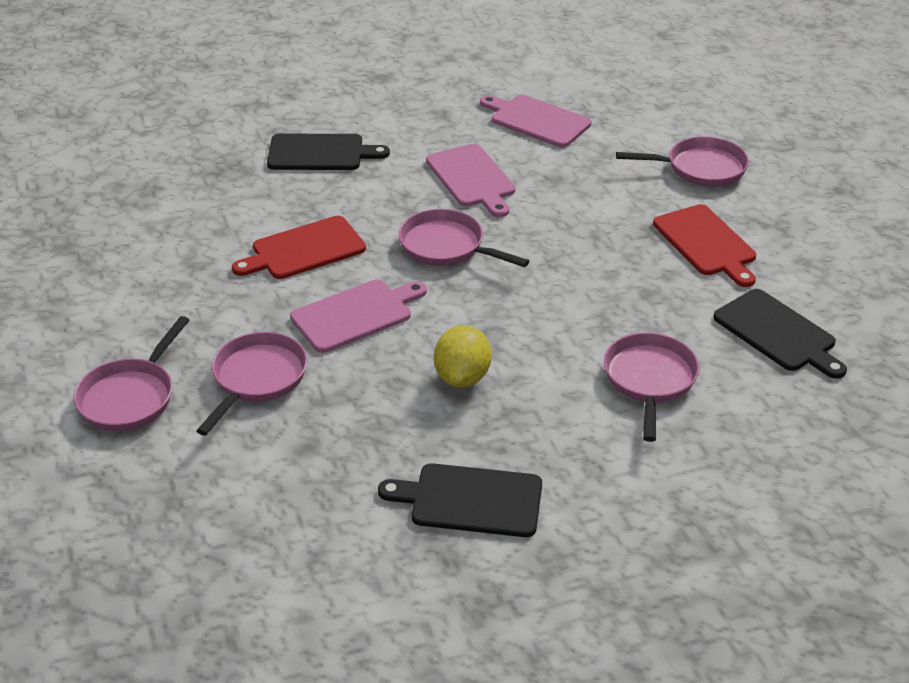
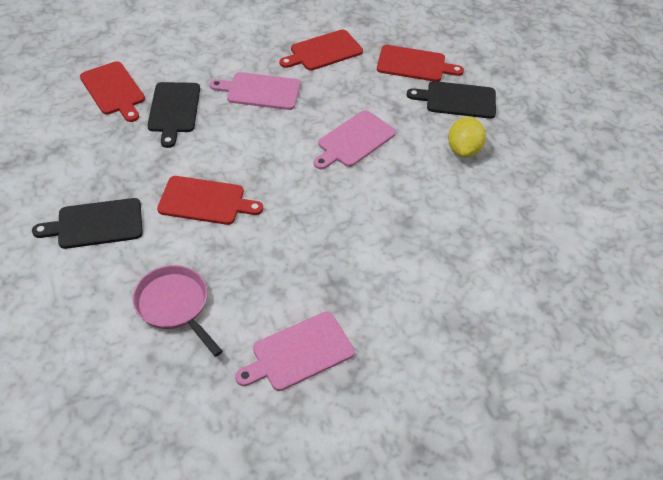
pink pan: [73,316,190,431] [196,332,307,436] [398,209,529,267] [604,333,699,442] [616,136,749,187] = 5 -> [132,265,223,357] = 1
red cutting board: [232,216,366,279] [653,204,756,287] = 2 -> [80,61,145,122] [157,176,263,225] [280,29,363,71] [377,45,464,81] = 4

